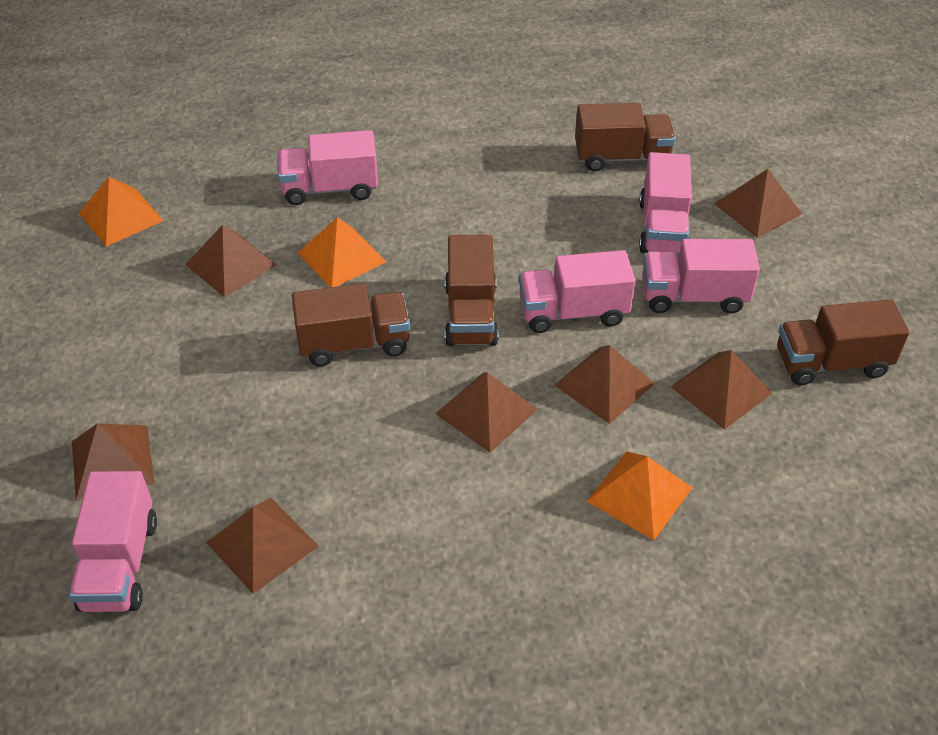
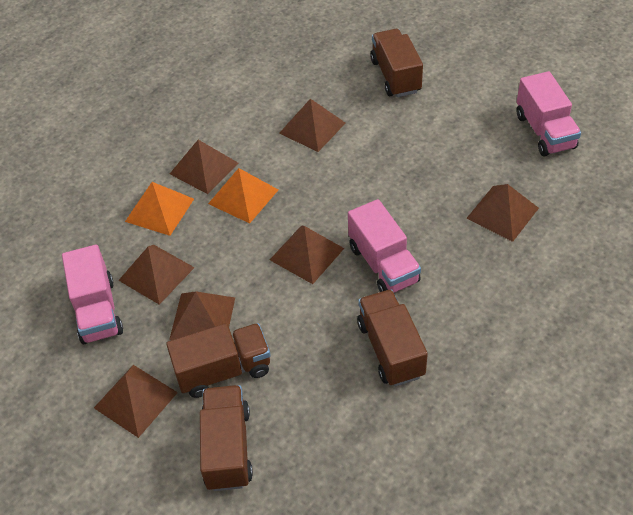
orange pyramid: [79,177,163,247] [298,217,387,287] [586,451,693,540] = 3 -> [125,182,194,236] [208,168,278,223] = 2
pink truck: [69,471,157,612] [277,130,378,205] [519,250,636,333] [639,152,692,254] [642,239,760,314] = 5 -> [62,244,123,344] [348,199,421,293] [516,71,581,157] = 3

